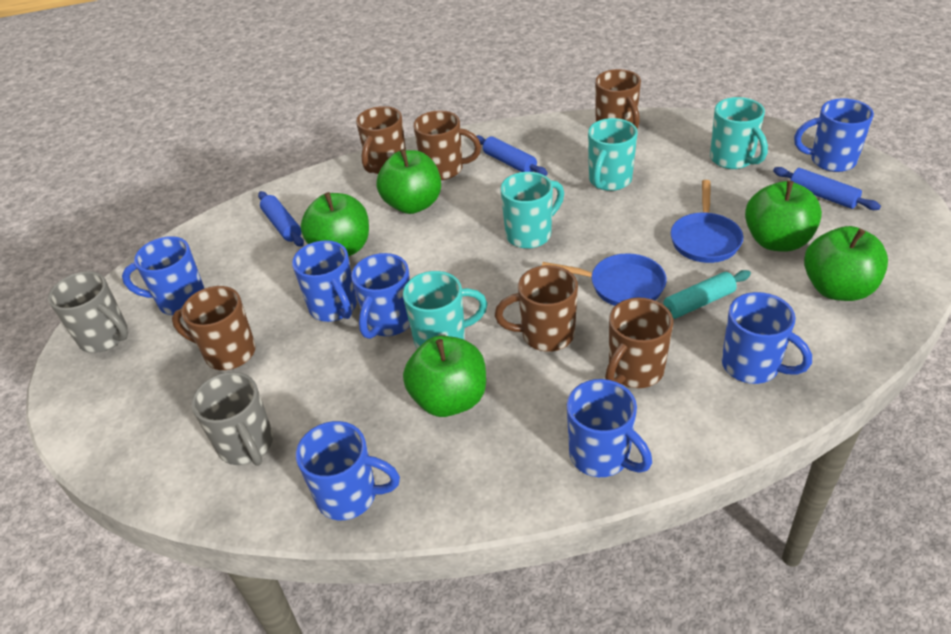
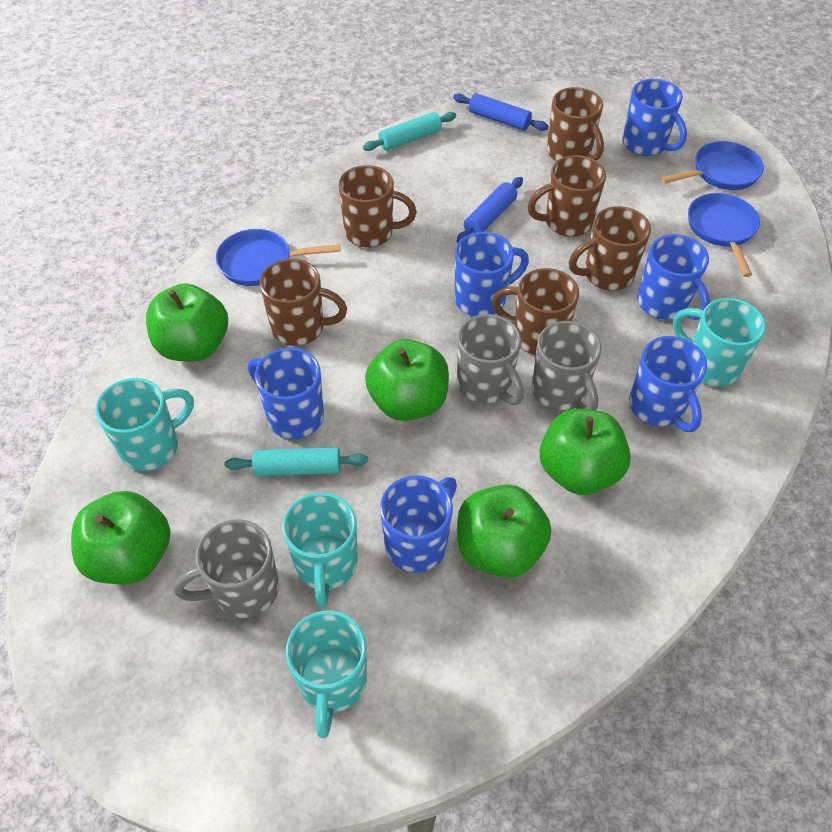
blue mug: [122,236,204,315] [292,240,357,322] [296,421,400,520] [351,253,410,339] [567,379,652,477] [722,292,812,384] [794,98,874,172] = 7 -> [248,347,324,439] [380,475,457,573] [455,232,529,316] [622,79,687,156] [629,336,707,432] [637,234,710,320] = 6
blue pan: [542,253,667,306] [671,180,743,263] = 2 -> [216,229,340,286] [661,141,764,190] [688,193,760,277] = 3
blue rolling pin: [258,191,304,247] [476,135,548,176] [773,167,881,210] = 3 -> [453,93,548,131] [457,177,523,243] = 2
grey mug: [48,271,128,353] [192,372,273,466] = 2 -> [174,519,279,618] [457,314,524,405] [532,321,602,411] = 3
turquoise rolling pin: [663,270,751,319] = 1 -> [225,447,368,476] [363,112,456,151] = 2

